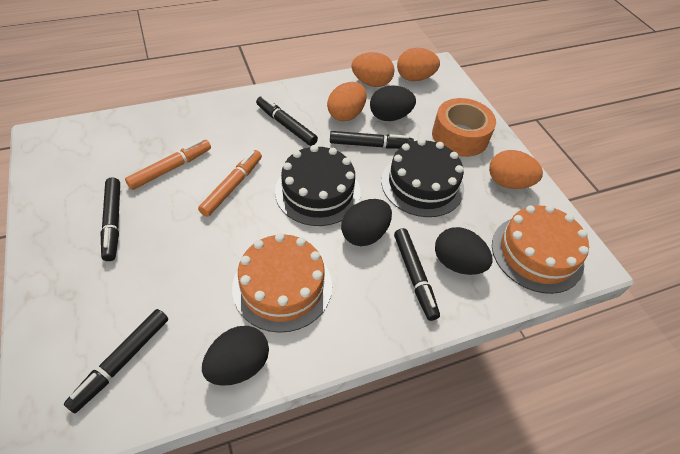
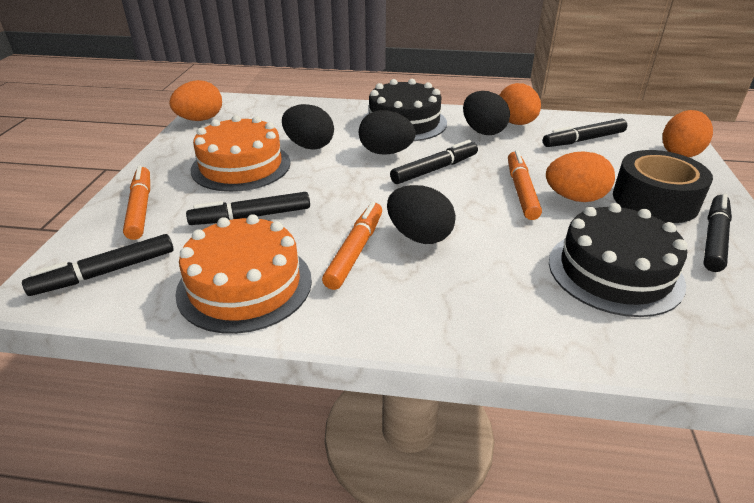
black tape: none = 0 -> [613,150,713,223] = 1
orange marker: [125,139,211,190] [198,150,262,217] = 2 -> [123,166,150,240] [322,202,382,290] [508,150,542,220] = 3
orange tape: [432,98,496,157] = 1 -> none = 0

